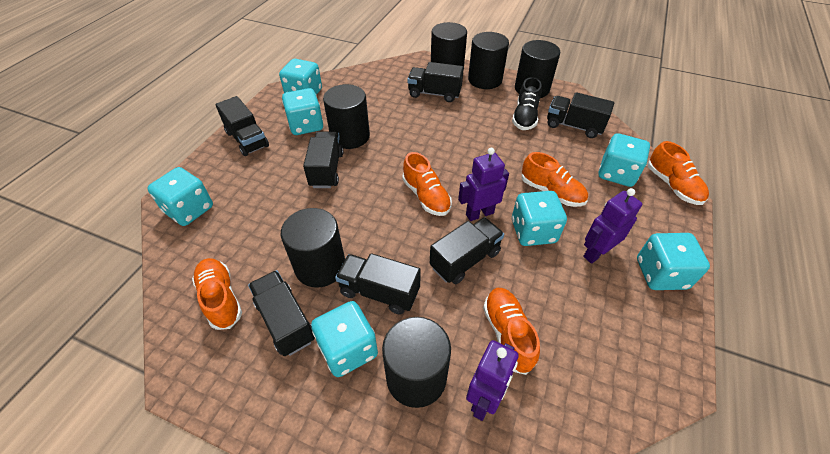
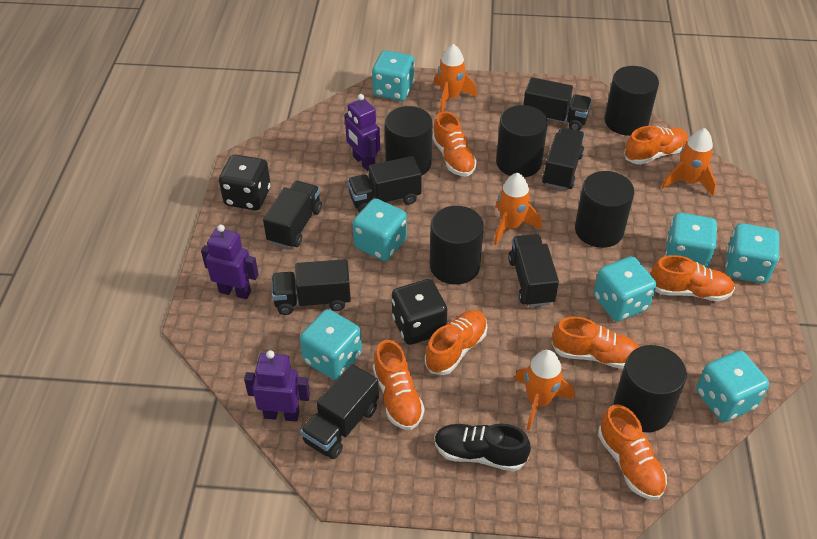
black dice: none = 0 -> [219,154,271,210] [392,279,447,345] = 2
orange rocket: none = 0 -> [434,44,477,112] [494,173,542,245] [514,350,574,430] [662,128,716,196] = 4
orange shoe: [192,258,242,330] [402,152,452,216] [483,288,540,375] [522,152,588,207] [648,141,709,205] = 5 -> [373,340,425,430] [425,310,487,375] [432,111,477,176] [552,316,639,369] [598,404,667,500] [624,126,688,165] [651,255,735,301] = 7

